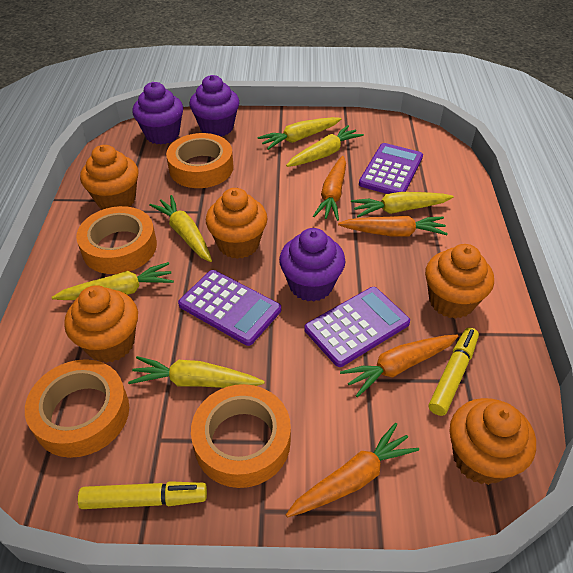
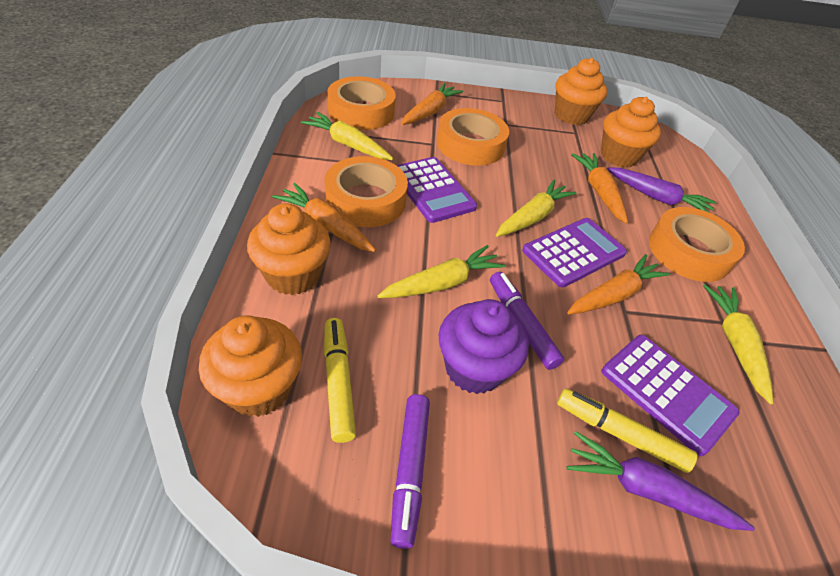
orange cupcake: [64,285,138,363] [80,145,139,210] [206,188,268,259] [425,244,494,319] [449,398,536,485] = 5 -> [199,315,302,417] [247,203,331,295] [555,58,608,125] [601,97,661,167] = 4
purple carrot: none = 0 -> [567,431,755,531] [607,167,716,213] = 2
purple cupcake: [132,82,183,145] [190,75,239,137] [279,228,345,302] = 3 -> [439,299,529,394] = 1
purple marker: none = 0 -> [391,394,430,549] [490,272,564,370] = 2
yellow carrot: [52,262,174,300] [128,356,264,388] [149,195,212,262] [257,117,341,150] [286,125,364,167] [351,192,453,217] = 6 -> [301,112,393,160] [378,245,506,298] [496,180,577,237] [703,285,773,404] = 4

